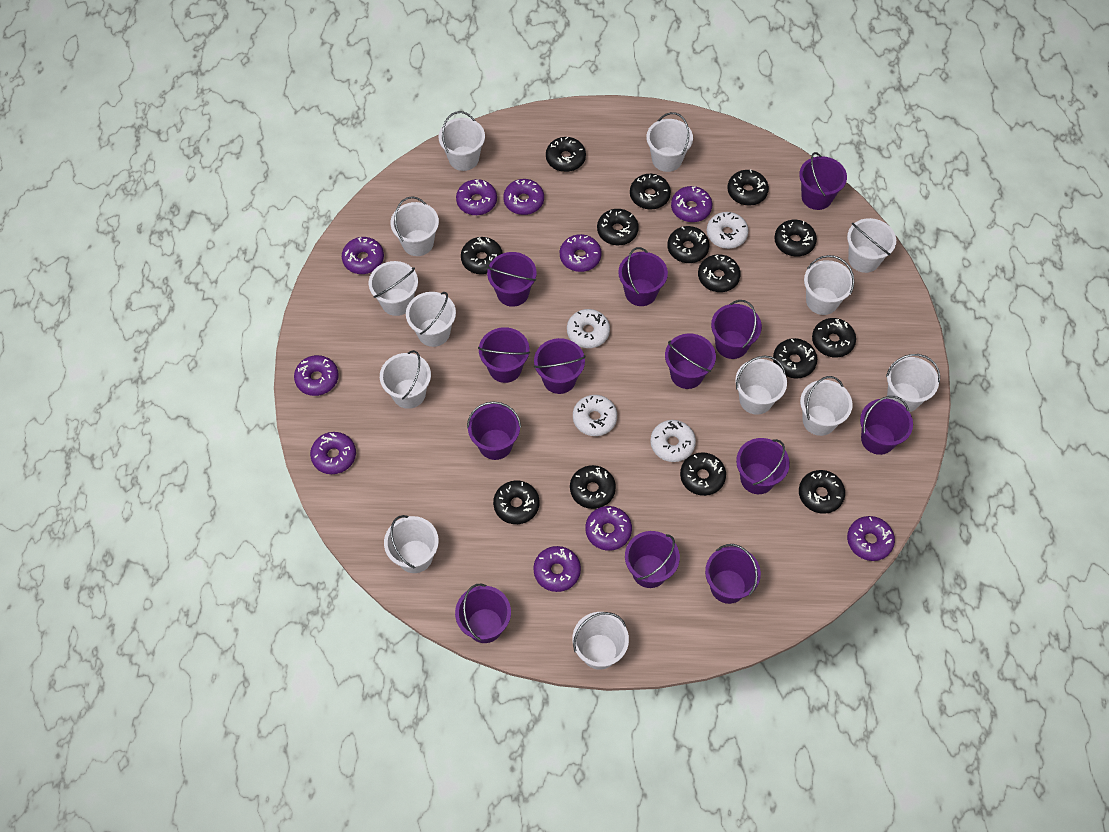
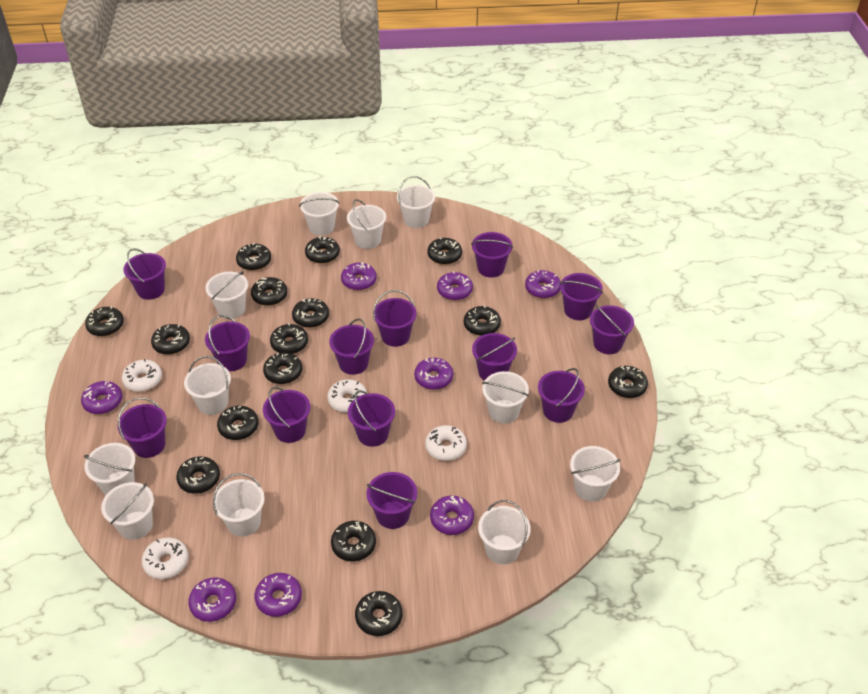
black donut: [461,237,503,274] [493,481,539,524] [546,137,586,172] [570,465,616,509] [597,209,639,245] [630,174,671,210] [667,226,709,263] [680,452,726,496] [698,254,741,292] [728,170,769,206] [773,338,817,378] [774,220,817,257] [799,470,845,514] [812,318,856,358] = 14 -> [85,307,124,336] [151,324,190,355] [176,456,220,494] [217,406,258,440] [236,243,271,271] [251,277,287,306] [263,352,302,384] [270,323,308,354] [292,298,329,328] [305,237,340,264] [331,521,376,562] [355,591,402,636] [428,238,462,265] [464,305,501,336] [608,366,648,398] = 15
purple donut: [294,355,339,396] [310,432,356,474] [342,237,384,274] [456,179,497,215] [503,179,544,215] [533,546,581,592] [560,234,602,272] [585,506,632,551] [671,186,712,222] [847,516,895,561] = 10 -> [81,381,122,414] [188,577,236,622] [255,573,302,617] [341,263,377,290] [414,358,453,390] [430,496,474,535] [437,271,473,300] [525,270,561,298] = 8
white bucket: [369,261,418,316] [380,350,431,409] [384,515,439,573] [391,196,439,256] [406,292,456,347] [438,111,485,171] [572,612,629,670] [646,112,693,172] [735,356,787,415] [800,376,853,436] [804,255,854,315] [847,218,896,273] [886,354,940,412] = 13 -> [84,443,135,495] [101,482,154,540] [184,356,231,415] [205,271,248,319] [213,473,265,536] [299,192,340,236] [347,199,386,249] [397,176,435,228] [478,500,531,564] [482,371,529,424] [570,446,620,502] = 11

